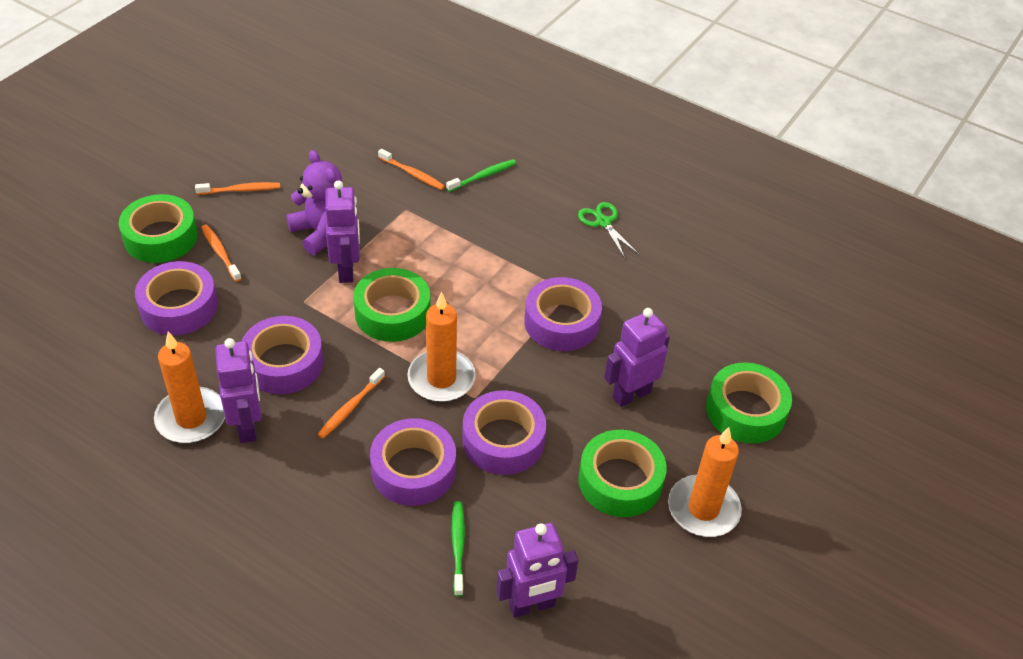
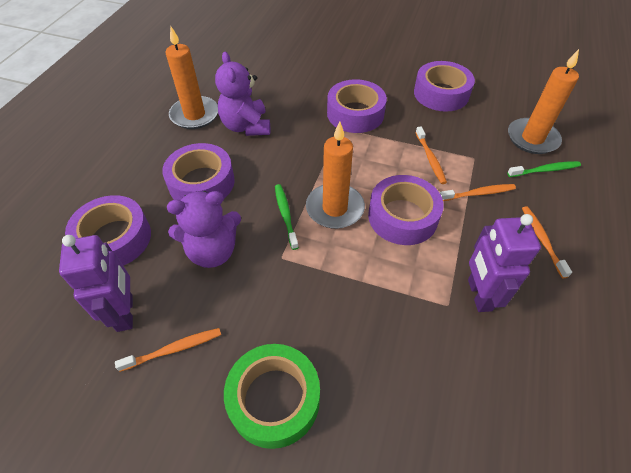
green scissors: [578,202,639,258] = 1 -> none = 0
green tape: [119,194,198,263] [353,268,430,342] [578,430,667,517] [706,362,792,443] = 4 -> [224,344,320,449] = 1
purple robot: [215,338,261,443] [325,180,360,283] [496,523,579,618] [604,308,670,407] = 4 -> [59,235,133,332] [468,214,541,312] = 2
purple teddy bear: [286,150,342,255] = 1 -> [167,191,241,268] [215,52,270,136] = 2

